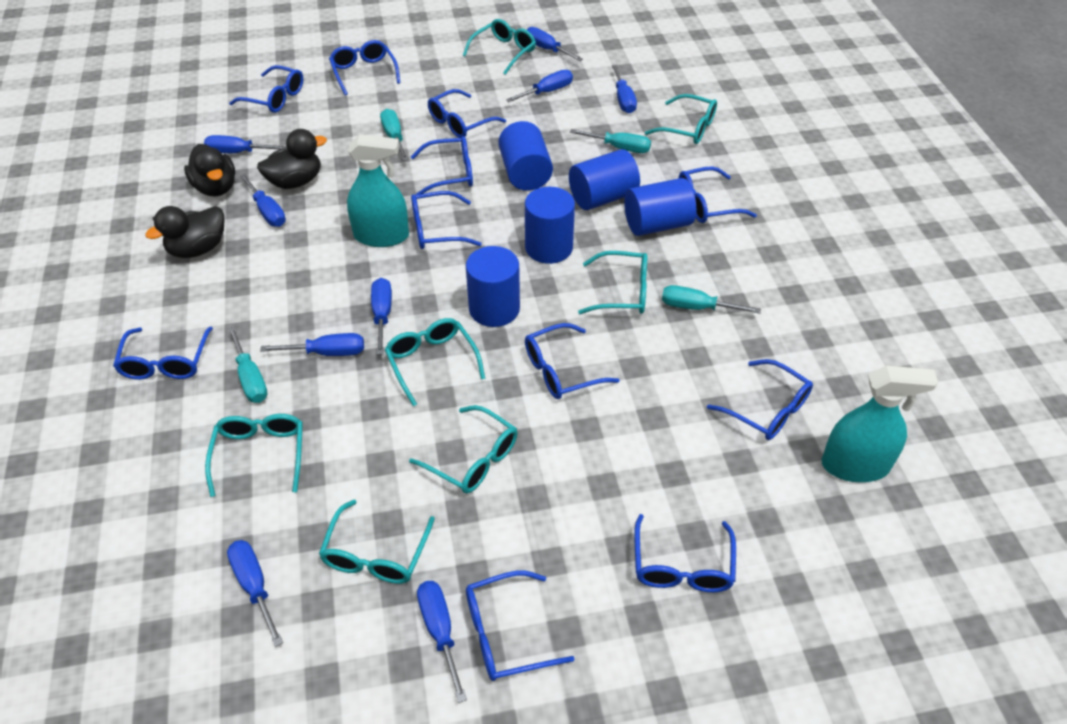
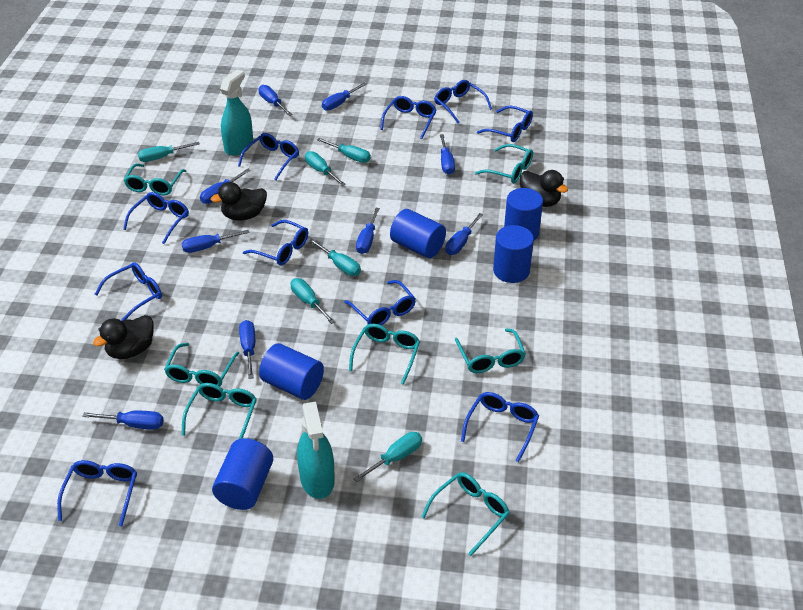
blue glasses: [113,327,213,380] [229,65,303,113] [329,40,401,96] [411,136,473,195] [411,191,482,249] [428,89,506,138] [466,571,575,681] [525,323,620,399] [634,514,736,592] [679,166,757,223] [707,359,813,440] = 11 -> [57,460,137,527] [94,262,162,321] [123,192,189,244] [238,133,299,180] [243,220,308,265] [344,280,416,325] [380,96,437,139] [434,80,492,123] [461,392,539,462] [477,106,533,142] = 10
turquoise screwdriver: [228,327,268,403] [380,109,408,161] [570,129,651,153] [662,285,761,314] = 4 -> [138,142,200,162] [291,278,335,324] [305,151,346,186] [309,239,361,276] [317,138,371,163] [353,432,422,482] = 6

